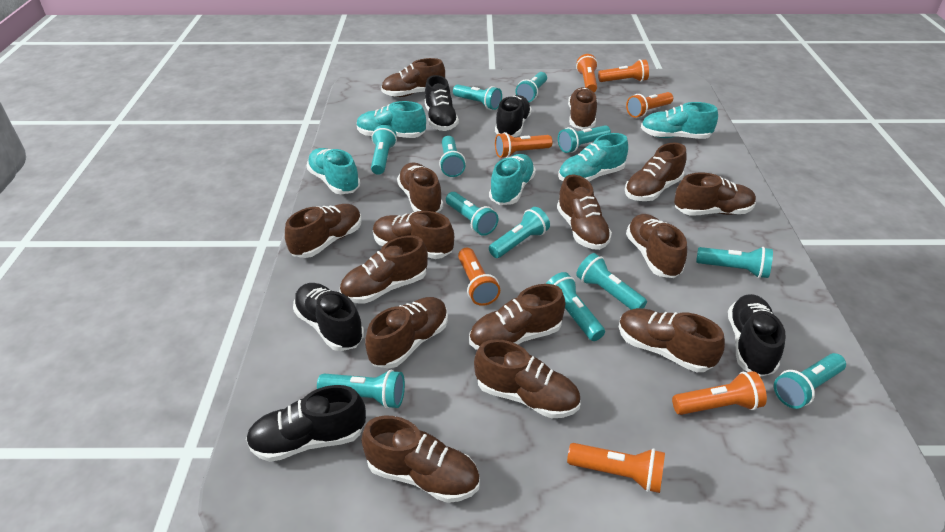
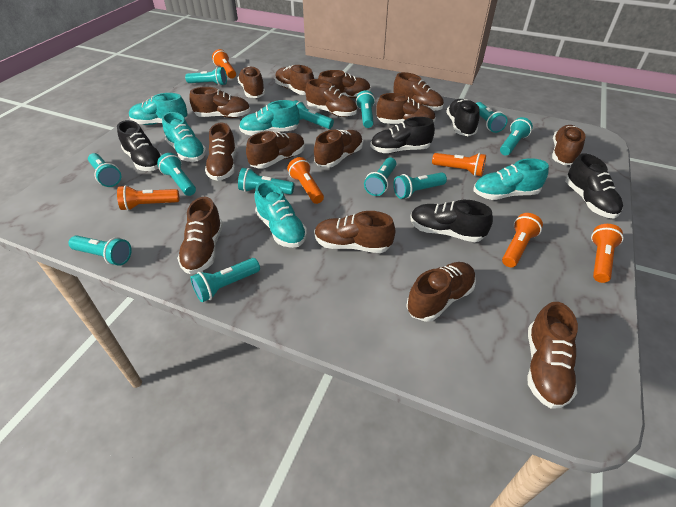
orange flashlight: [458,248,500,306] [495,132,552,158] [567,443,665,493] [576,54,598,92] [598,59,649,82] [626,92,673,118] [672,371,767,415] = 7 -> [117,185,179,211] [212,49,236,78] [287,157,324,204] [432,153,486,176] [502,213,543,267] [591,224,624,283] = 6

